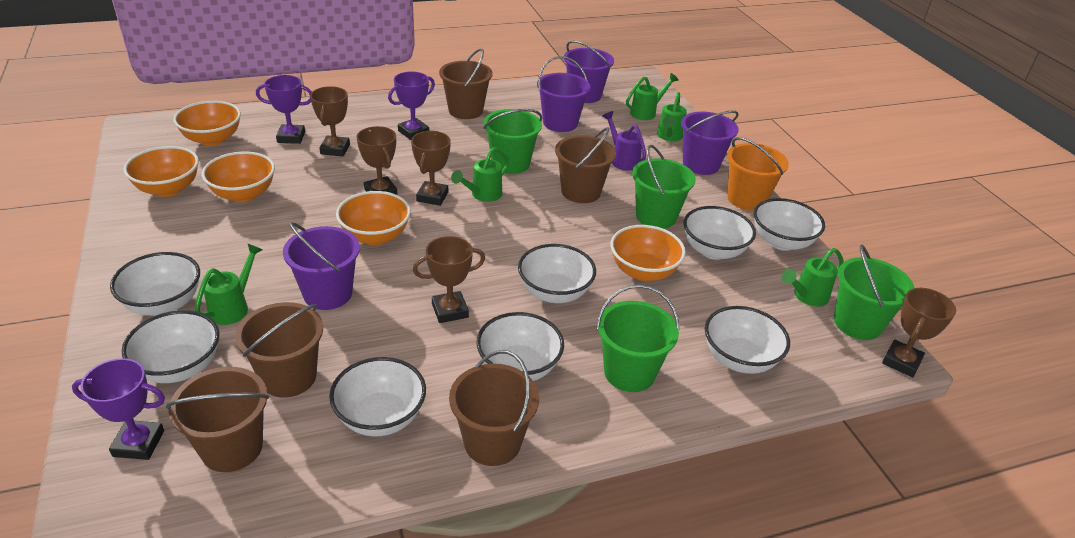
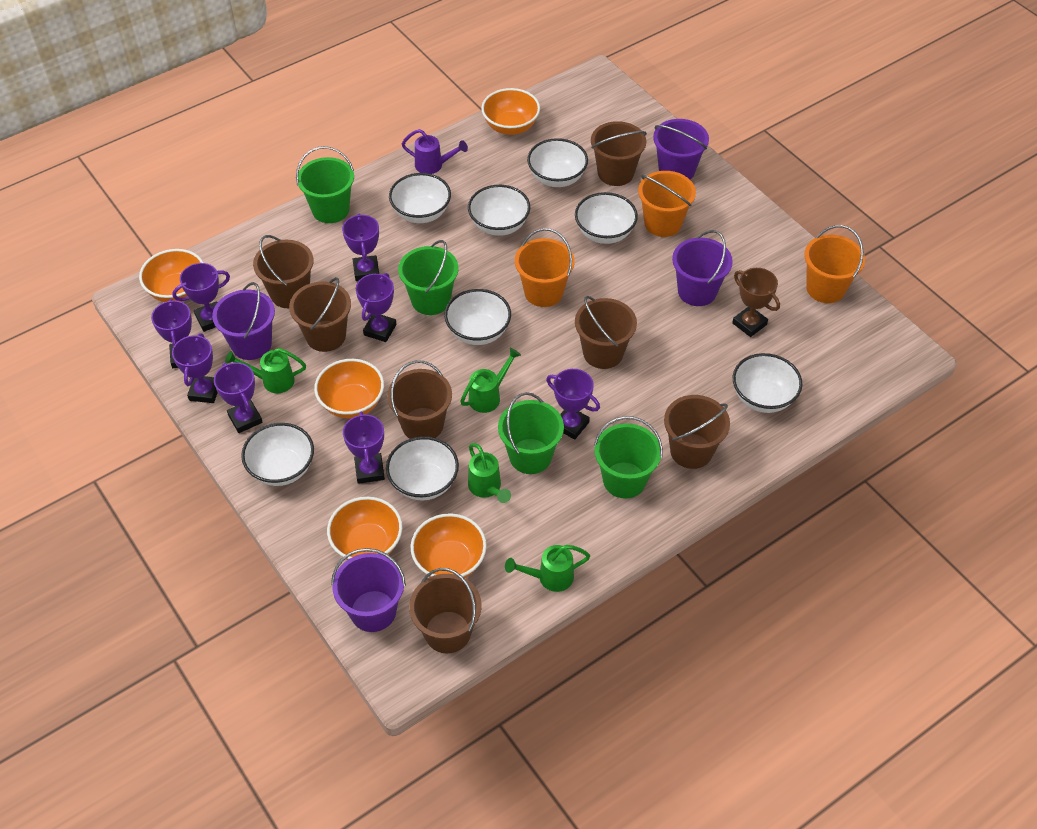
brown bucket: [166,367,269,472] [235,302,323,398] [439,48,493,119] [449,350,539,466] [555,127,616,203] = 5 -> [253,235,314,308] [289,277,351,352] [387,360,452,439] [409,568,482,653] [575,296,637,369] [591,121,647,186] [664,395,730,469] = 7
brown trophy: [310,86,350,156] [357,126,398,195] [411,131,451,206] [413,236,485,323] [882,288,956,377] = 5 -> [732,268,780,337] = 1
green watering can: [195,244,263,325] [451,147,509,202] [626,73,679,120] [657,92,687,141] [781,248,843,306] = 5 -> [225,348,306,393] [460,348,521,413] [468,443,511,503] [505,545,590,592] = 4
orange bucket: [727,137,789,210] = 1 -> [515,228,574,307] [638,171,696,237] [805,225,865,303] = 3
purple trophy: [72,358,165,460] [256,75,312,144] [388,71,435,140] = 3 -> [151,299,192,368] [172,263,230,332] [172,333,218,403] [214,363,263,433] [342,213,379,281] [343,411,385,484] [356,273,396,342] [546,369,600,440] = 8

